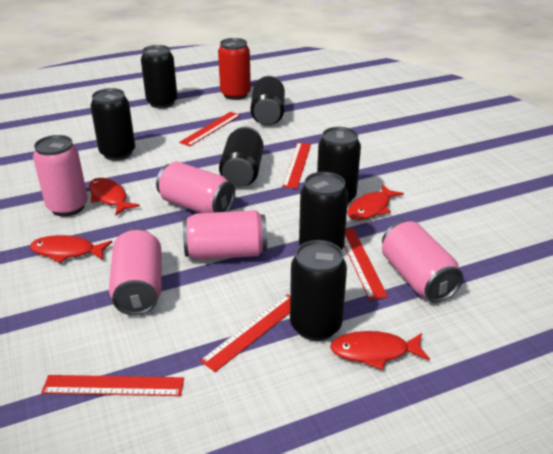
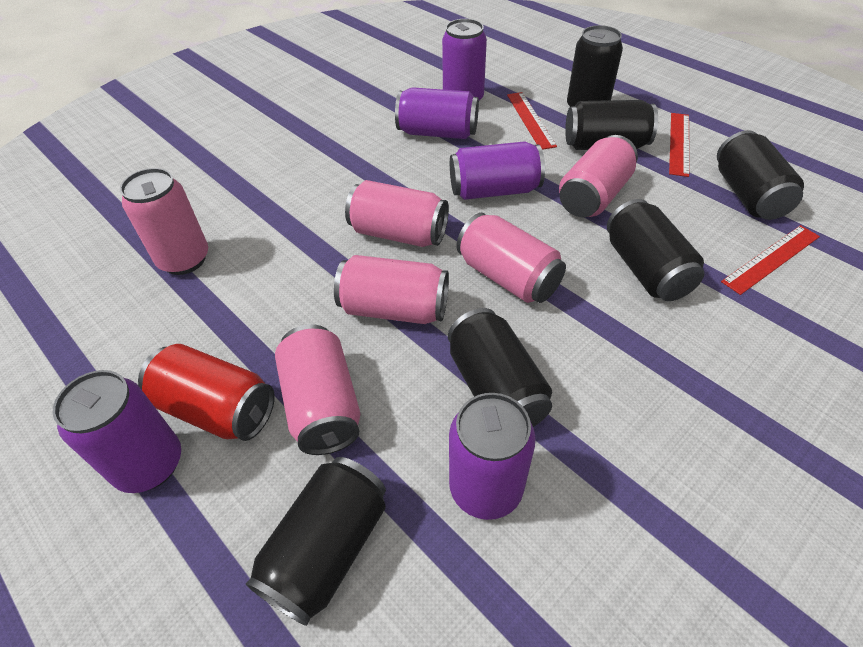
black can: [90,88,135,161] [141,45,177,108] [219,126,264,187] [251,76,285,125] [290,240,347,341] [299,172,348,250] [317,127,361,204] = 7 -> [246,457,386,626] [448,308,552,427] [565,100,658,150] [567,25,623,107] [607,199,705,301] [717,130,804,220] = 6
pink can: [33,135,88,216] [109,229,162,315] [156,162,235,213] [183,210,267,260] [382,221,463,303] = 5 -> [120,168,208,275] [275,324,361,455] [334,255,449,324] [345,180,449,247] [457,213,566,303] [559,135,638,217] = 6
purple can: none = 0 -> [53,370,181,493] [395,87,479,139] [442,19,487,100] [449,393,536,520] [450,141,545,200] = 5
red fish: [30,235,112,263] [89,178,140,215] [330,331,430,370] [347,184,404,220] = 4 -> none = 0
red ruler: [41,375,184,396] [179,112,240,146] [200,294,290,372] [282,142,311,189] [344,228,388,300] = 5 -> [507,92,557,150] [669,113,689,177] [721,225,820,295] = 3

